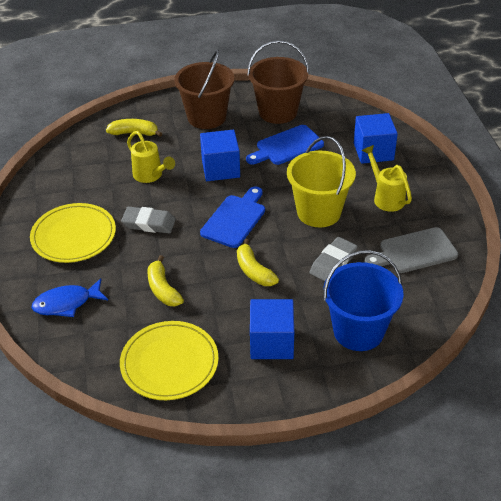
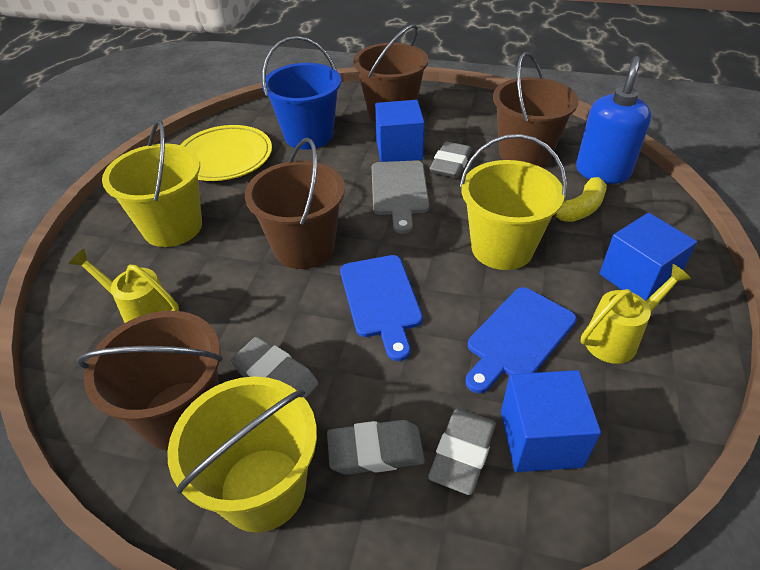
blue fish: [32,278,108,317] = 1 -> none = 0
blue soap dispenser: none = 0 -> [576,56,651,184] = 1
brown bucket: [174,49,234,129] [247,40,309,124] = 2 -> [76,311,223,451] [245,138,345,269] [353,24,428,122] [493,52,579,167] = 4
grey eraser: [121,207,176,233] [310,237,357,281] = 2 -> [231,337,318,399] [327,420,425,475] [428,409,496,495] [430,141,472,178] = 4
yellow banana: [106,119,162,137] [147,255,184,306] [237,239,279,286] = 3 -> [552,177,607,222] = 1
yellow bucket: [287,136,356,227] = 1 -> [102,120,202,247] [167,376,317,532] [460,134,567,270] = 3
yellow plate: [30,203,116,263] [120,321,219,400] = 2 -> [180,125,272,181] = 1

